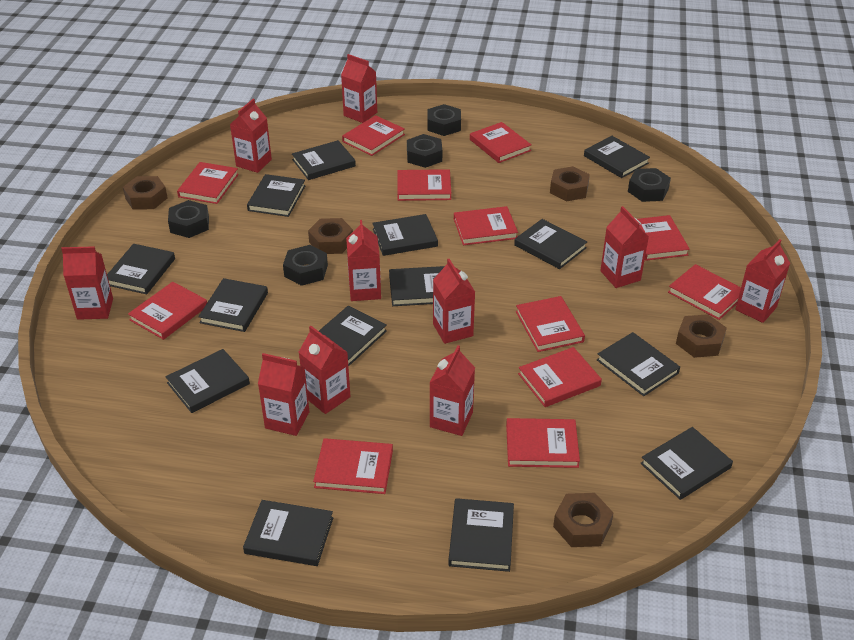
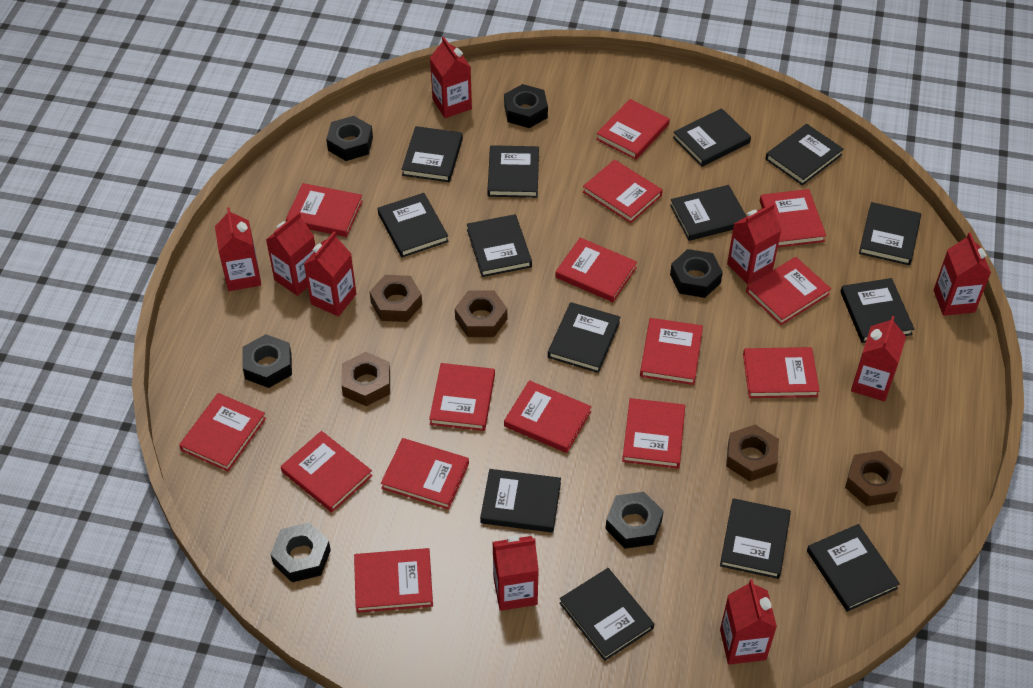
black nut: [168,200,209,238] [283,245,328,286] [407,134,442,168] [427,104,461,136] [628,168,671,202] = 5 -> [243,334,292,388] [270,522,331,582] [326,116,373,161] [504,84,548,128] [606,492,663,549] [670,249,723,298] = 6
red book: [128,282,207,340] [177,162,239,204] [313,438,393,494] [342,115,405,156] [397,169,451,201] [454,206,518,245] [470,122,531,163] [506,418,580,468] [516,296,585,352] [518,347,602,407] [637,215,690,261] [668,264,741,320] = 12 -> [179,393,266,472] [281,431,373,512] [286,183,363,237] [354,548,433,613] [381,438,469,510] [429,363,495,431] [504,380,592,453] [555,237,637,302] [583,159,663,223] [596,99,670,160] [622,398,685,469] [640,318,703,385] [743,347,820,398] [746,257,831,325] [760,189,826,247] = 15
red carton: [61,246,113,320] [230,99,272,173] [258,353,310,436] [299,326,351,414] [341,54,377,123] [346,220,381,301] [430,345,475,436] [433,259,475,344] [600,206,649,288] [735,239,790,323] = 10 -> [215,207,261,291] [266,212,315,296] [304,232,356,317] [430,37,472,118] [492,536,539,611] [720,579,777,665] [727,204,782,285] [851,316,906,402] [934,232,991,316] = 9

